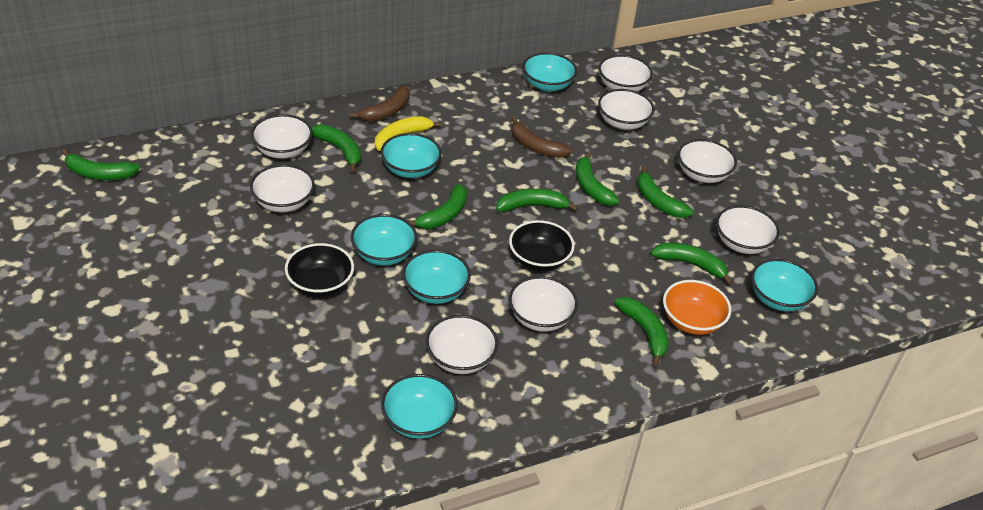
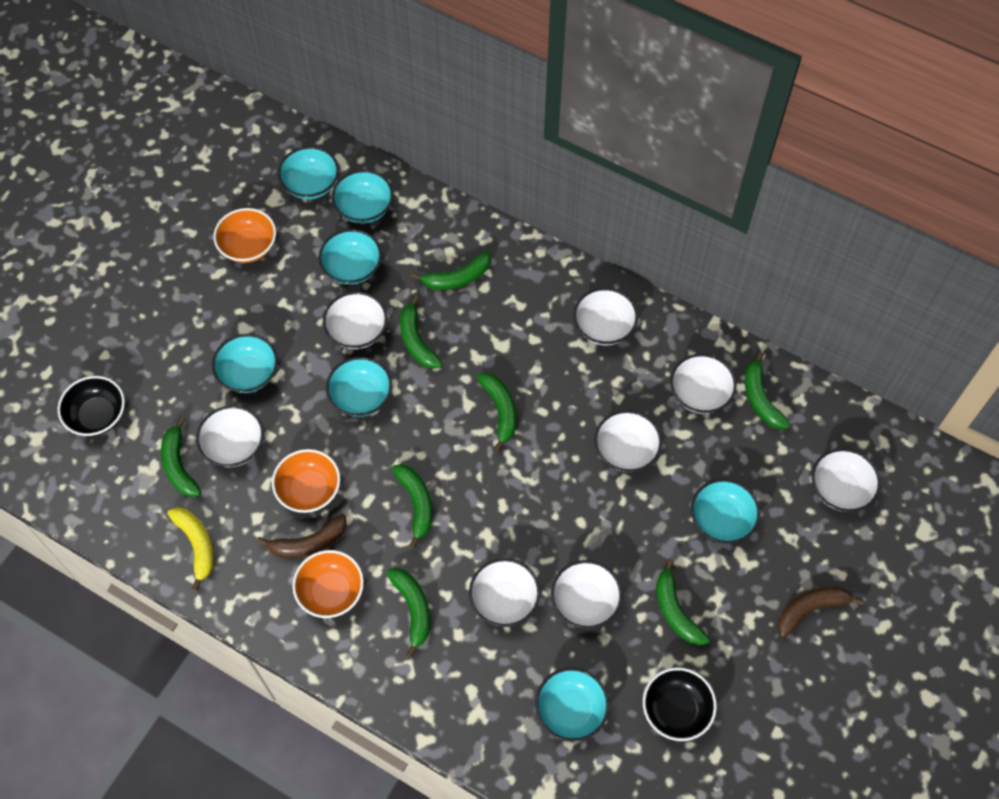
orange bowl: [663,280,731,335] = 1 -> [214,208,276,263] [272,449,340,513] [292,550,364,618] = 3
turquoise bowl: [351,214,417,266] [381,133,442,178] [381,374,458,439] [402,250,471,304] [523,52,577,92] [751,259,818,312] = 6 -> [212,334,278,393] [278,146,339,199] [319,229,382,285] [326,357,392,417] [332,170,393,224] [535,668,609,742] [691,479,760,544] = 7

